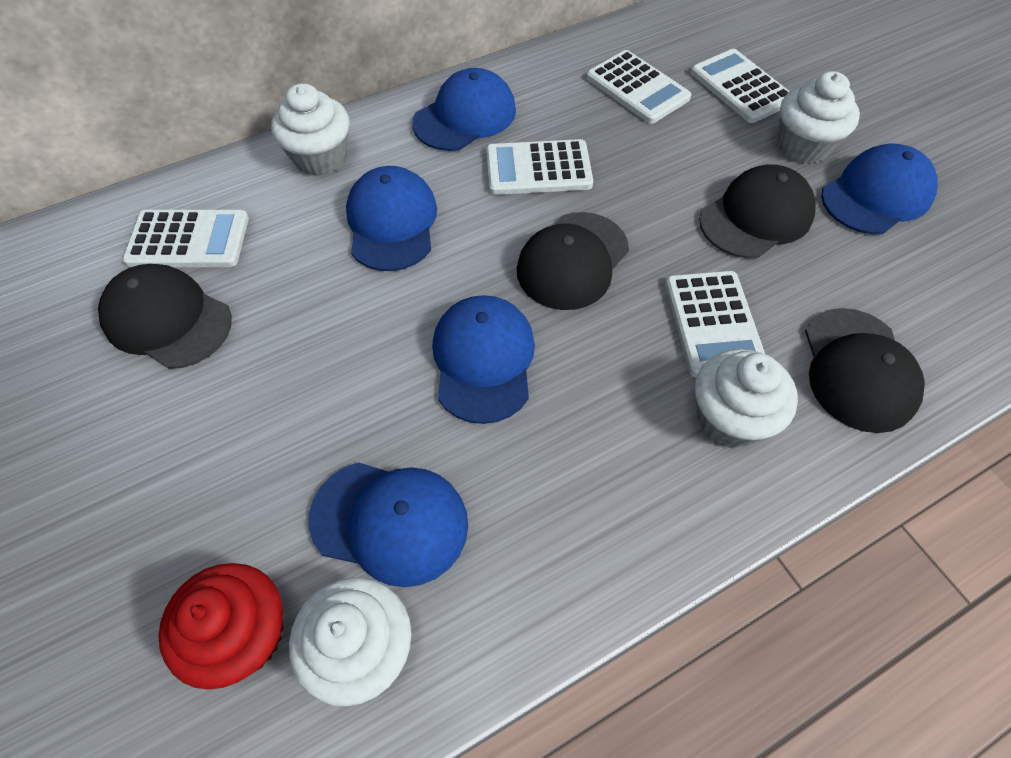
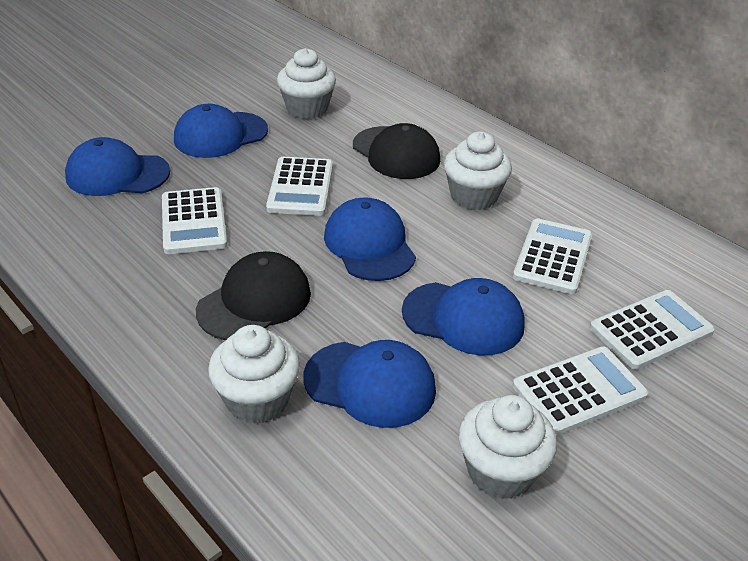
black cap: [98,264,232,369] [517,212,629,310] [699,164,816,258] [805,308,925,433] = 4 -> [196,251,311,340] [353,123,440,179] = 2
red cupcake: [158,563,283,690] = 1 -> none = 0

